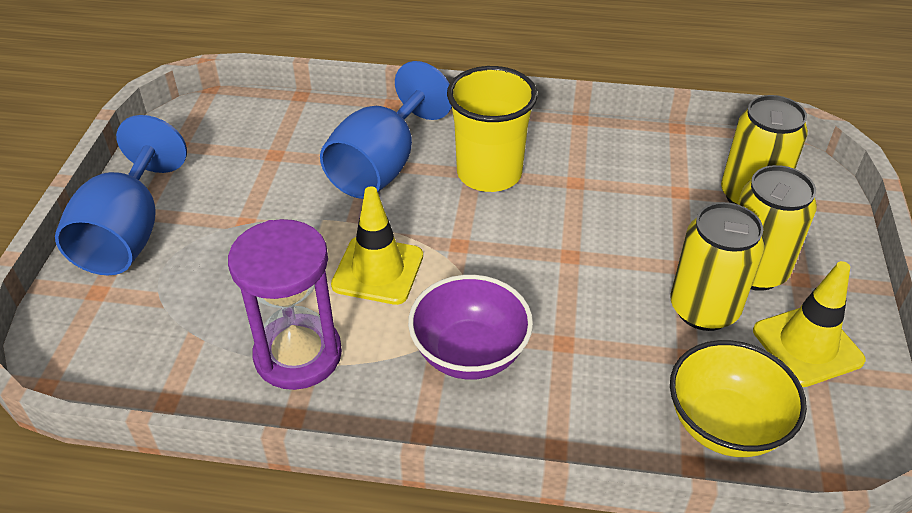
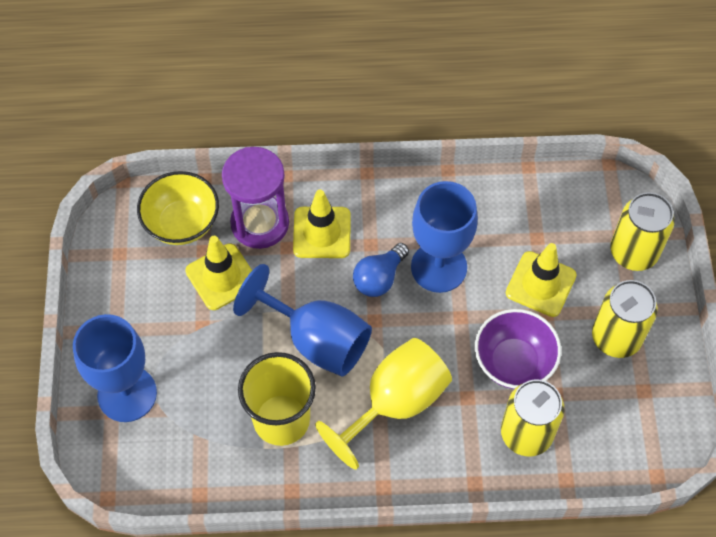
blue goblet: [55,115,187,275] [320,61,452,199] = 2 -> [73,314,157,422] [233,264,372,376] [411,181,478,293] = 3
blue light bulb: none = 0 -> [353,243,409,297] = 1
yellow goblet: none = 0 -> [315,338,452,470] = 1
yellow traffic cone: [331,186,423,305] [753,261,866,387] = 2 -> [185,236,252,310] [293,190,351,258] [506,243,577,317] = 3

